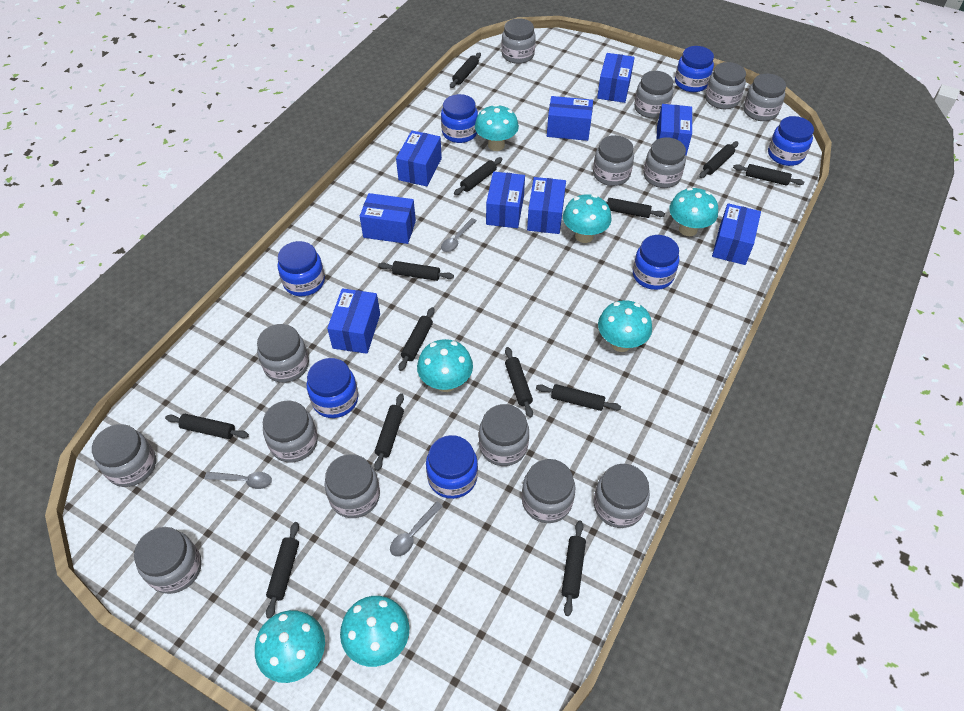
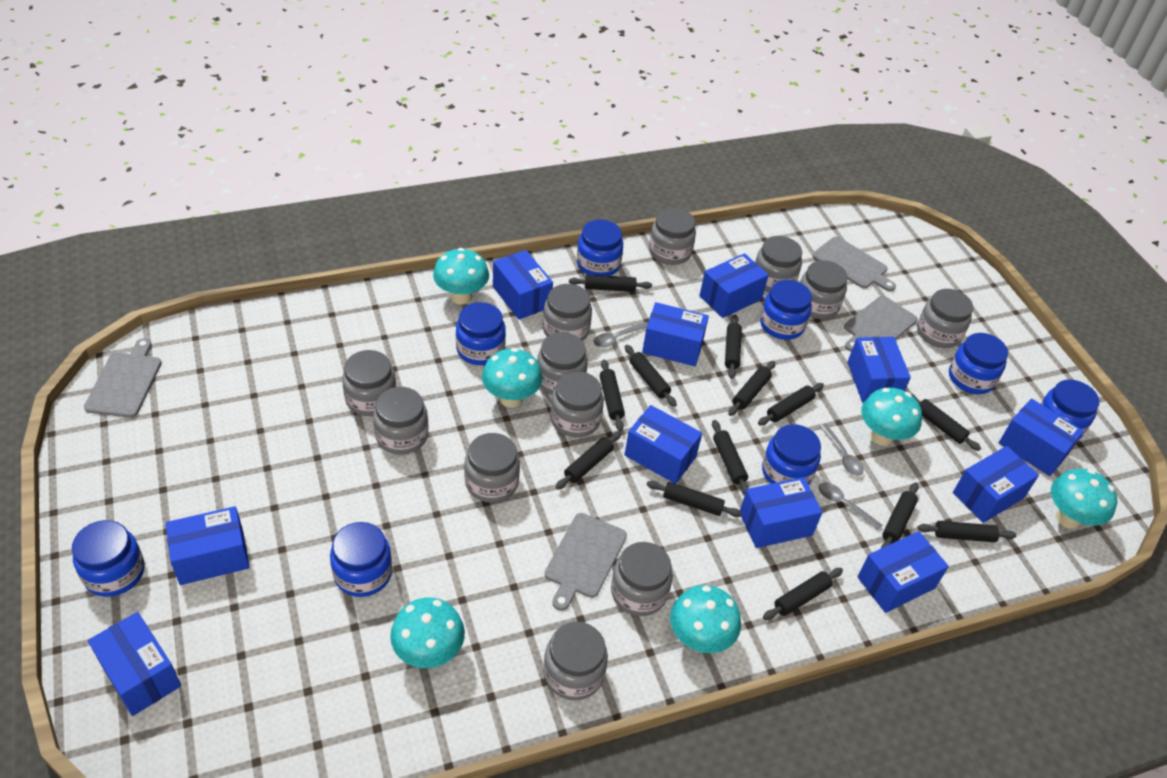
blue box: [327,288,380,354] [360,193,416,244] [396,131,442,186] [486,172,525,228] [527,177,566,234] [547,96,593,141] [597,53,635,103] [657,104,692,155] [712,203,761,265] = 9 -> [88,612,181,716] [166,506,250,585] [493,250,553,320] [625,405,702,484] [642,302,709,366] [699,253,769,318] [740,477,823,548] [847,337,911,403] [857,531,949,613] [953,446,1039,523] [999,399,1084,476] = 11
blue jar: [278,241,325,296] [307,358,358,418] [426,435,478,499] [441,94,478,143] [633,235,679,290] [675,46,714,92] [768,116,814,166] = 7 -> [72,520,145,597] [330,522,392,597] [456,302,506,365] [577,220,623,276] [760,280,812,340] [762,424,821,485] [949,333,1008,394] [1041,379,1100,439] = 8
grey cutting board: none = 0 -> [84,338,162,418] [545,513,627,611] [813,236,896,291] [844,296,918,352] = 4
grey jar: [92,424,156,487] [134,527,202,594] [257,324,309,383] [263,401,318,462] [324,454,380,518] [479,404,529,466] [501,18,536,64] [522,459,576,523] [593,135,634,186] [594,464,650,528] [634,71,673,118] [644,137,686,188] [705,62,746,109] [743,74,786,121] = 14 -> [342,350,396,416] [373,387,429,455] [464,433,520,503] [537,332,588,395] [543,284,592,341] [544,622,608,700] [550,371,604,438] [611,542,673,616] [649,208,696,265] [755,236,802,292] [800,260,848,319] [917,289,973,348] = 12
turquoise mushroom: [255,610,325,683] [340,596,409,667] [417,339,473,392] [475,104,519,151] [563,194,612,243] [598,300,652,352] [669,188,718,236] = 7 -> [390,598,465,668] [433,248,489,304] [482,348,542,408] [670,585,741,653] [861,388,922,446] [1051,469,1117,529] = 6

